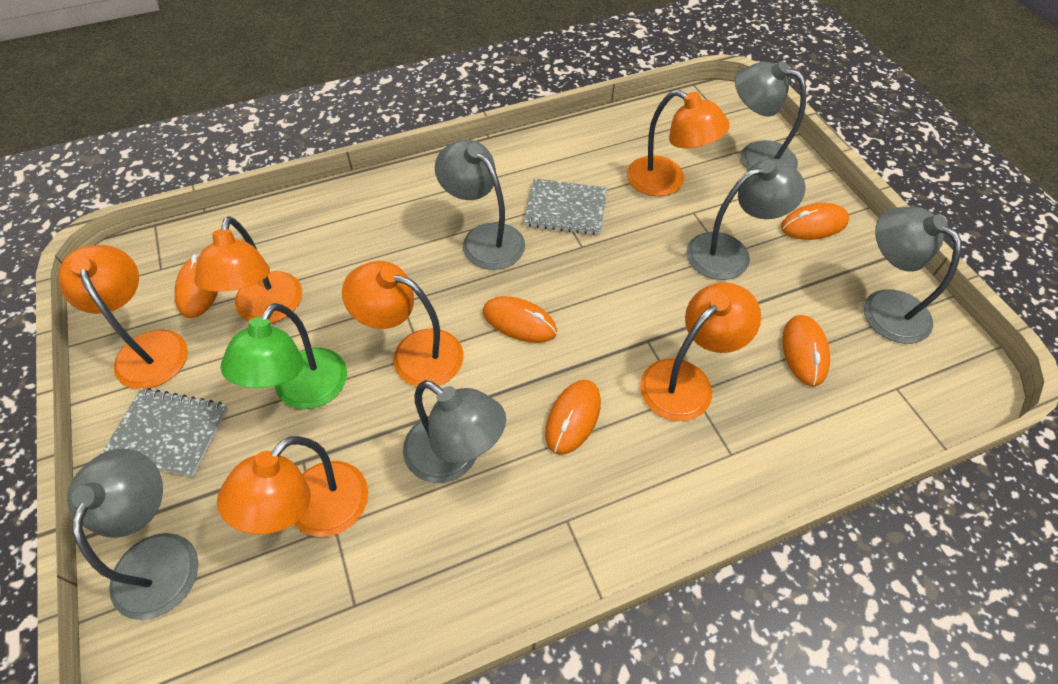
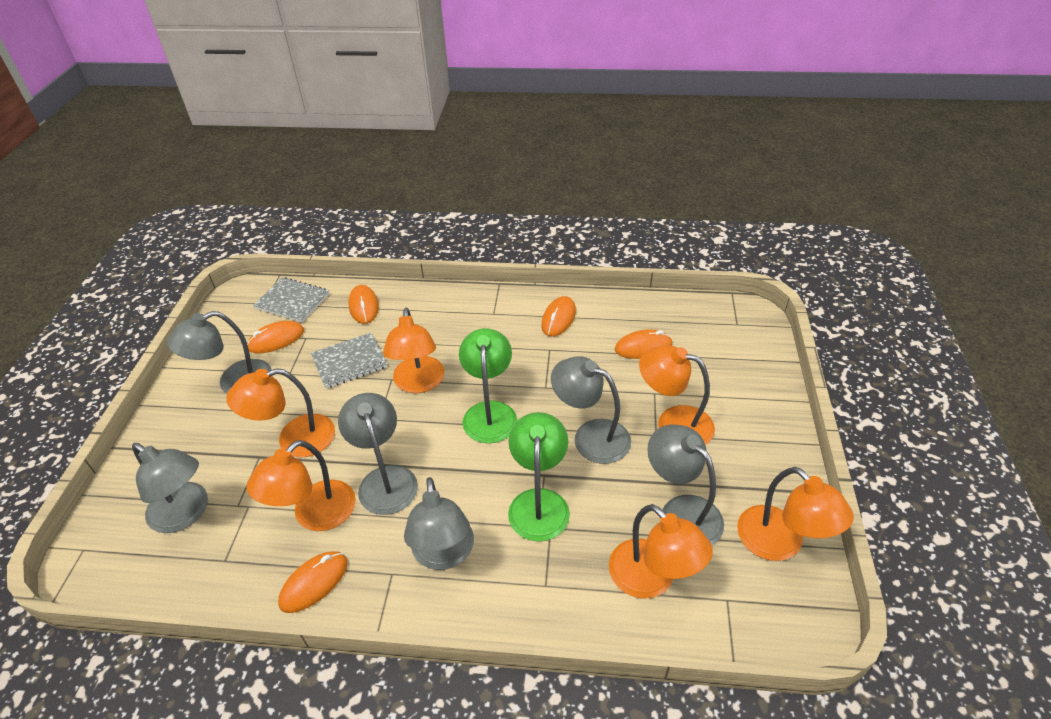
green lamp: [220,303,347,409] = 1 -> [459,328,517,443] [508,412,570,542] = 2

